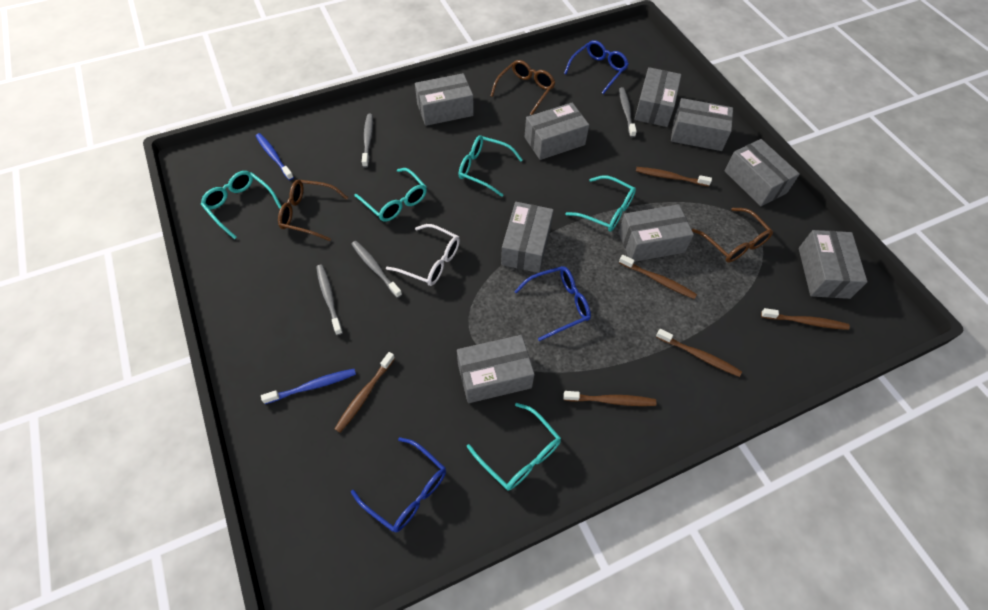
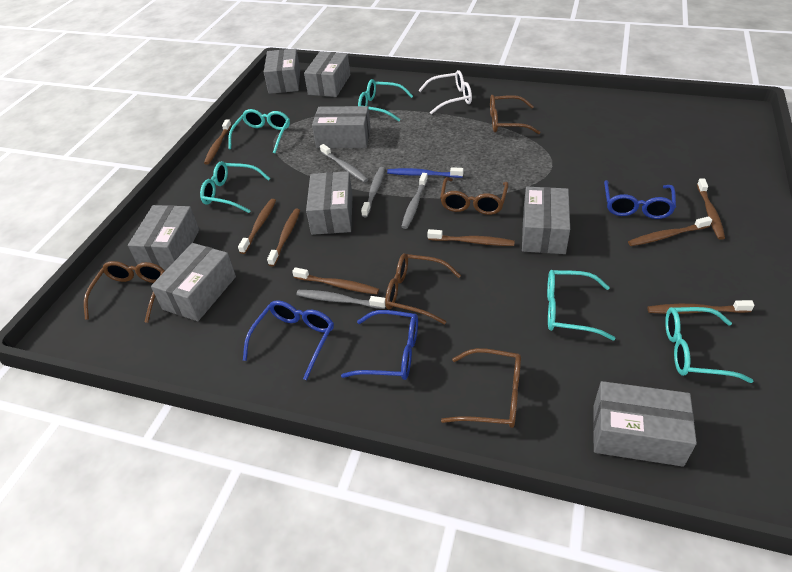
blue toothbrush: [256,133,294,180] [261,369,356,404] = 2 -> [387,167,464,178] = 1
brown glasses: [278,179,348,241] [490,60,555,115] [692,208,773,263] = 3 -> [84,261,165,323] [385,253,461,324] [440,177,508,215] [441,348,521,428] [490,95,540,134] = 5
brown toothbrush: [334,352,395,433] [563,391,656,406] [619,255,697,299] [636,167,712,186] [656,329,742,377] [761,308,850,330] = 6 -> [204,119,231,165] [238,199,276,254] [267,209,300,267] [292,267,379,295] [427,229,515,246] [628,216,712,246] [647,300,755,314] [697,178,725,240] = 8
grey box: [415,73,474,126] [457,335,535,403] [501,202,554,273] [525,103,589,160] [618,204,694,262] [634,67,681,127] [671,98,733,151] [725,139,800,206] [799,230,868,299] = 9 -> [128,205,199,270] [151,243,236,321] [264,48,300,94] [304,51,350,97] [306,171,353,235] [312,106,371,148] [522,187,570,254] [593,381,697,467] = 8

